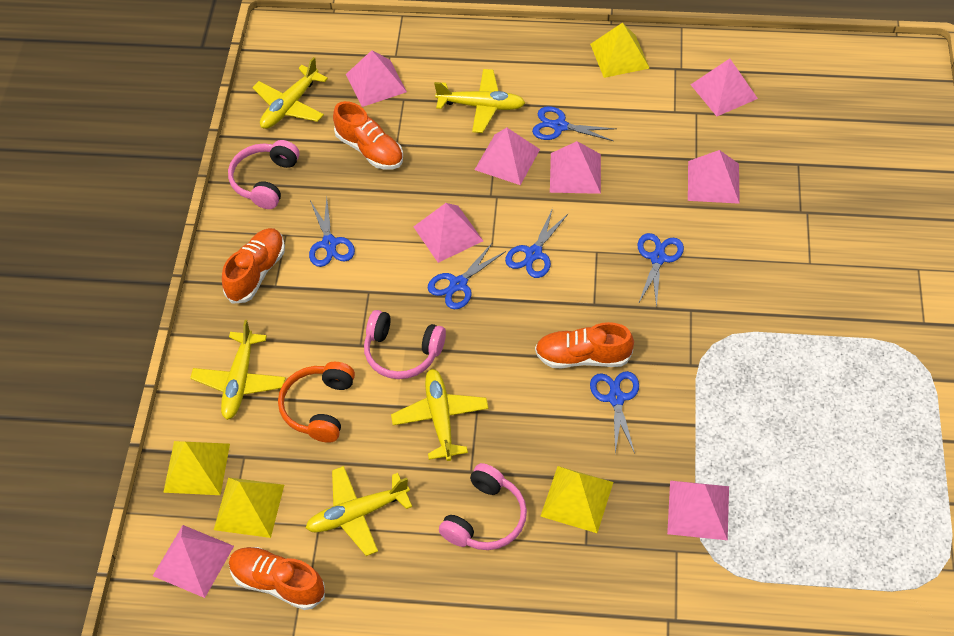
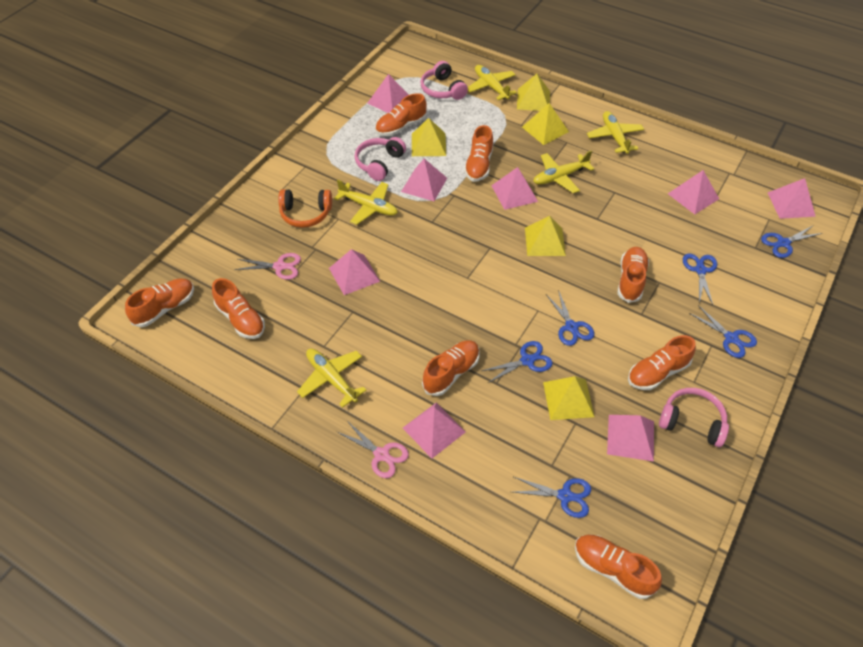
orange shoe: [222,228,285,304] [229,547,325,610] [333,101,403,170] [535,322,634,368] = 4 -> [125,278,194,327] [212,278,265,339] [375,93,427,136] [422,340,480,396] [464,125,493,182] [575,535,662,599] [617,247,649,303] [628,335,696,390] = 8
pink scissors: none = 0 -> [234,253,301,280] [337,421,409,478] = 2
yellow pyramid: [163,441,230,495] [214,477,284,538] [540,466,613,533] [590,23,649,78] = 4 -> [412,118,446,156] [517,74,550,111] [522,103,569,145] [525,216,566,256] [543,376,595,420] = 5

